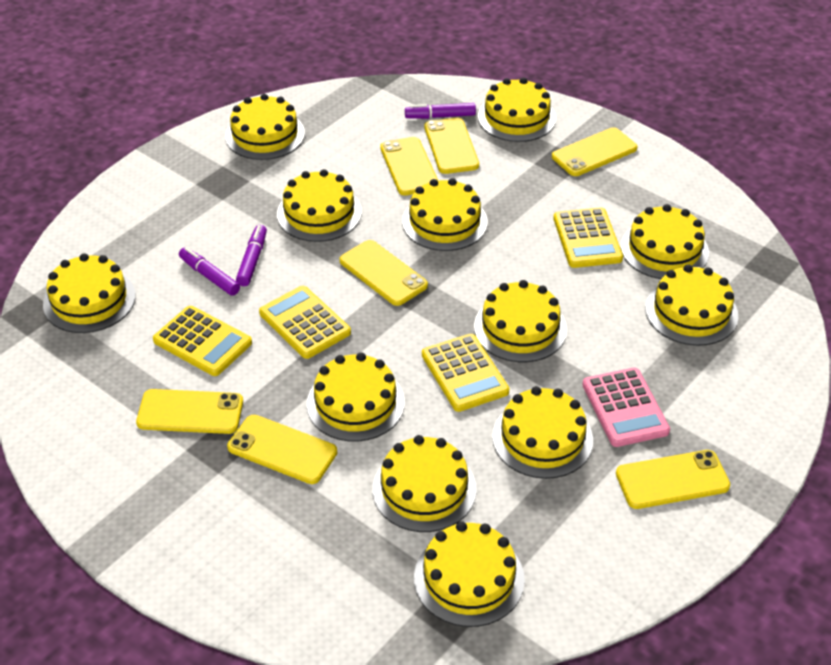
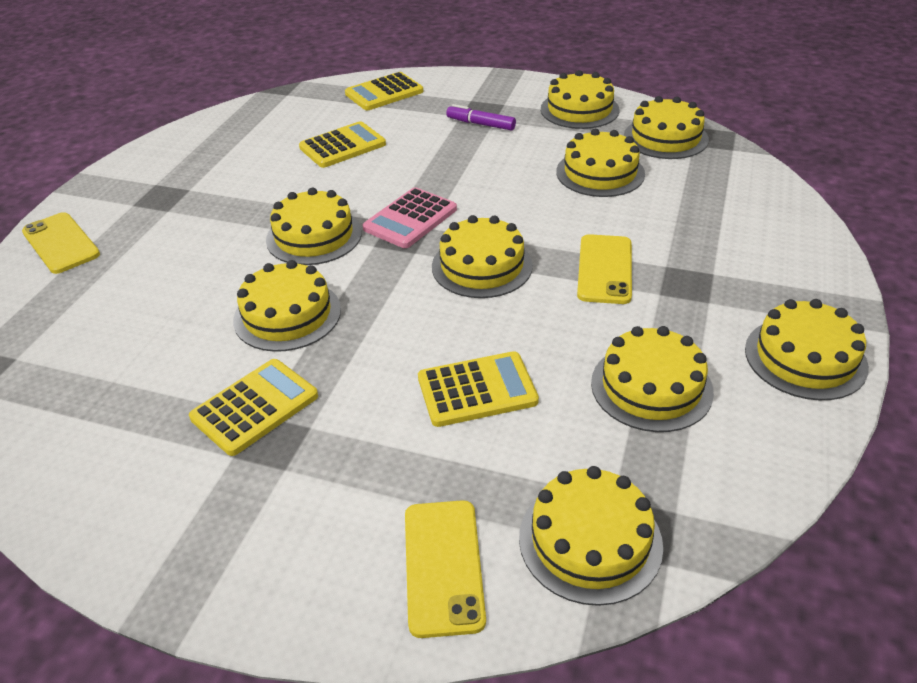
purple marker: [179,247,240,296] [236,225,267,286] [405,103,476,119] = 3 -> [446,104,516,131] = 1
yellow cake: [43,253,136,333] [225,94,305,160] [277,169,362,242] [306,352,405,442] [372,435,477,532] [402,178,488,251] [414,521,525,627] [474,280,567,362] [478,77,556,142] [492,386,593,479] [621,204,709,279] [645,265,738,346] = 12 -> [233,260,341,352] [266,188,362,265] [432,215,533,298] [519,466,663,606] [541,70,619,129] [556,129,645,197] [591,326,714,432] [624,96,709,159] [745,299,869,400] = 9
yellow phone: [136,389,243,434] [227,415,337,484] [340,240,428,306] [380,137,438,196] [424,117,479,174] [552,127,638,176] [616,450,730,509] = 7 -> [22,212,100,274] [405,500,486,638] [577,234,632,304] = 3

